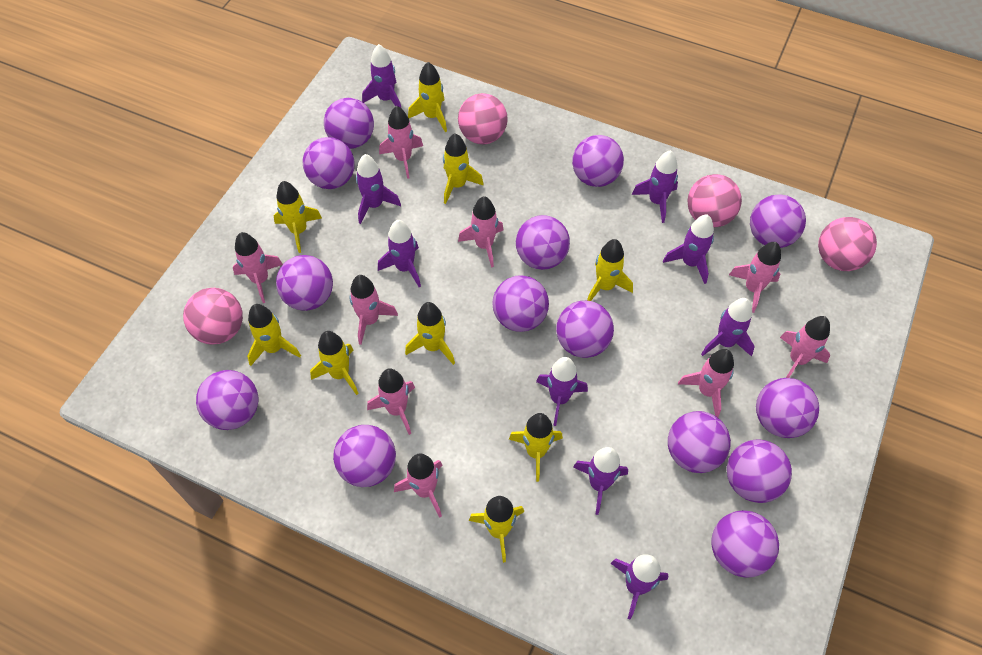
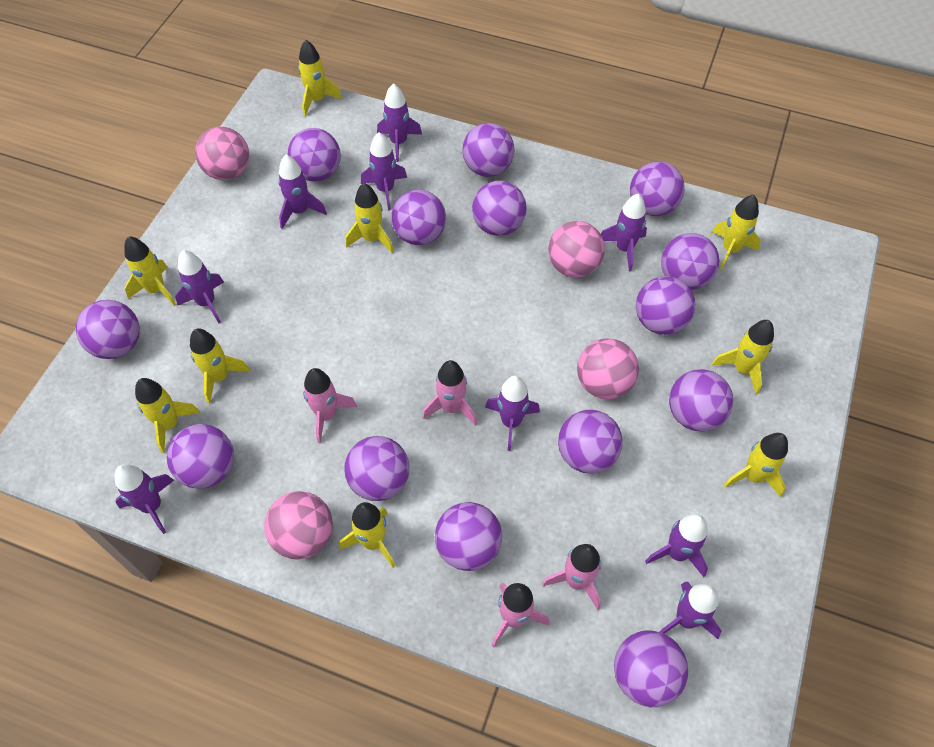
pink rocket: [233,232,283,303] [349,275,398,345] [367,368,415,435] [379,106,423,179] [394,453,442,518] [458,196,504,268] [678,349,734,417] [729,242,781,313] [780,316,830,378] = 9 -> [303,368,357,443] [422,360,477,426] [491,583,549,647] [542,544,601,610] = 4

